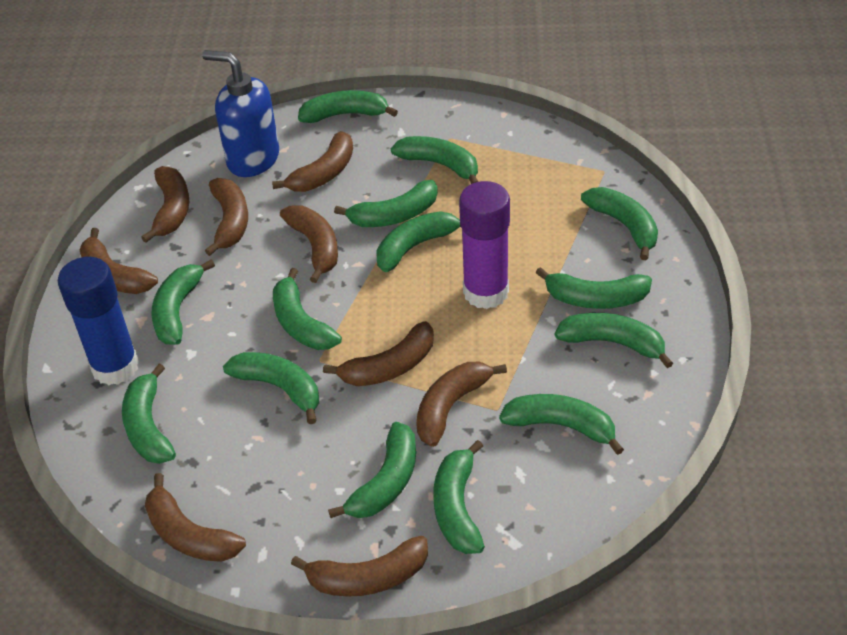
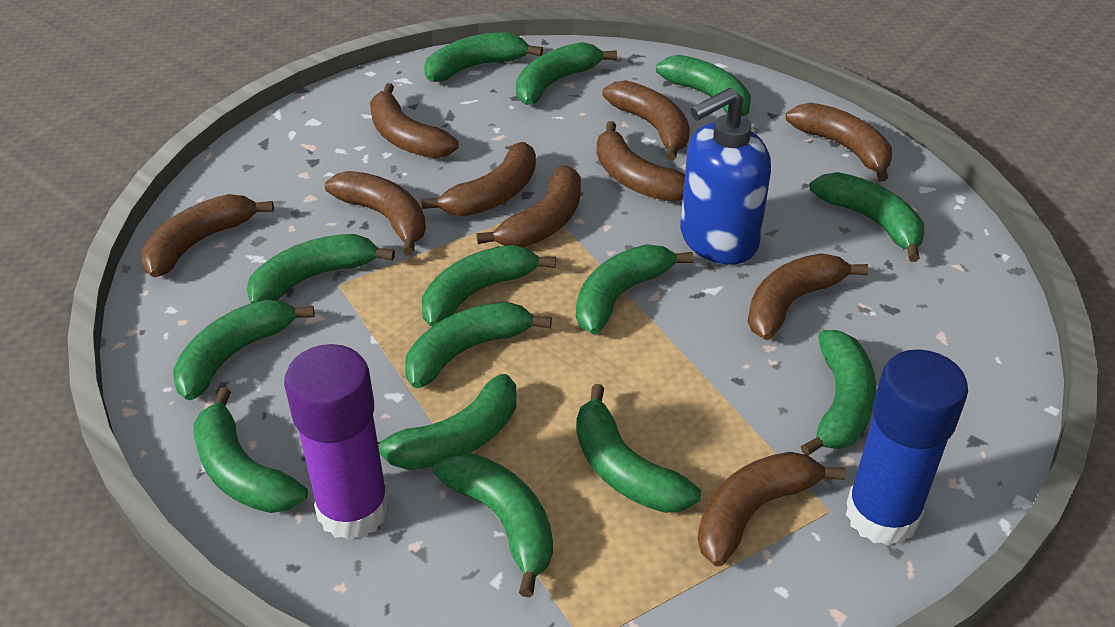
brown banana: [79,228,158,294] [141,166,189,243] [145,473,246,562] [205,178,248,256] [272,131,353,192] [280,206,338,283] [291,536,428,597] [323,321,434,386] [416,362,507,447] = 9 -> [141,194,274,277] [325,171,426,255] [370,83,459,158] [421,142,536,216] [476,165,581,247] [596,121,685,201] [603,80,690,160] [697,452,846,567] [748,253,868,340] [786,103,892,181] = 10

